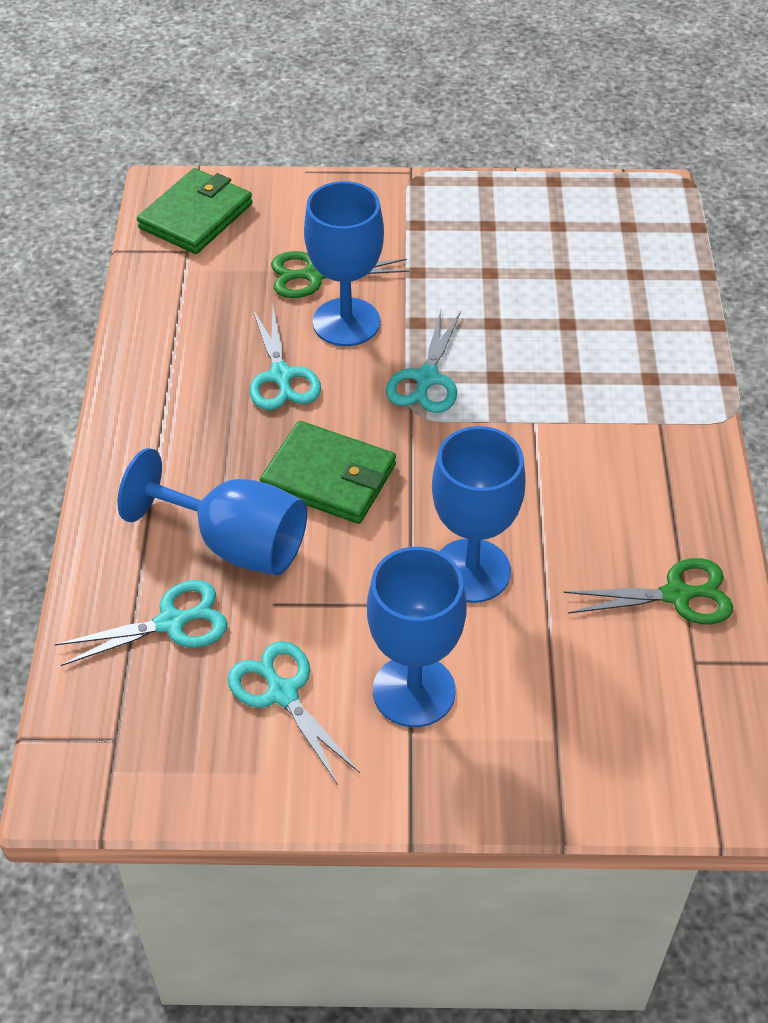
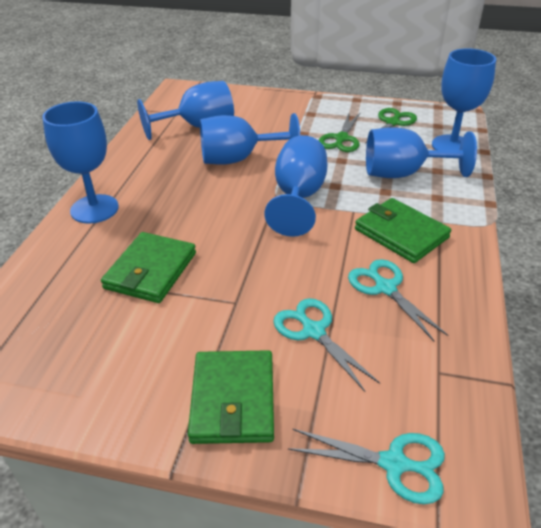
blue goblet: [117,448,307,575] [304,181,384,346] [367,547,467,727] [432,426,526,603] = 4 -> [42,101,119,223] [137,81,234,140] [200,113,300,165] [264,135,327,237] [366,127,477,178] [432,48,496,150] = 6
green wallet: [137,168,252,254] [260,421,396,524] = 2 -> [101,232,196,303] [188,350,274,444] [355,198,451,263] = 3
turquoise scissors: [55,580,228,666] [228,641,360,785] [250,308,321,410] [386,311,461,413] = 4 -> [273,298,380,391] [288,429,445,504] [348,259,448,342] = 3

